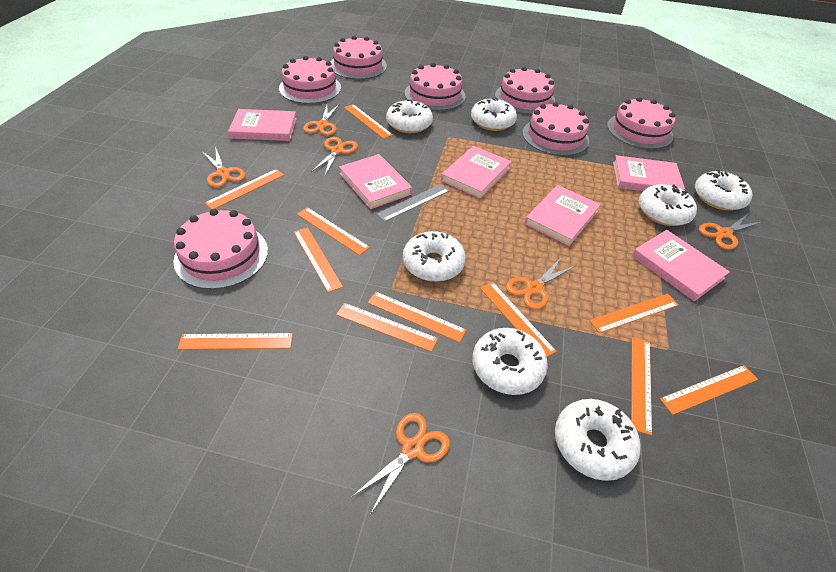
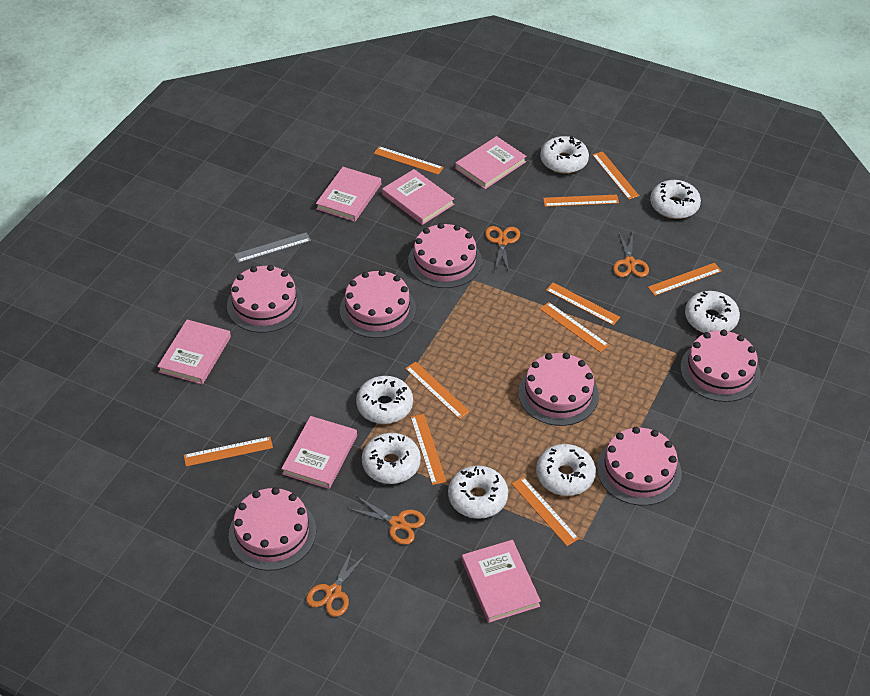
orange ruler: [178,333,293,350] [205,169,284,209] [294,227,343,293] [297,207,370,255] [336,303,438,352] [344,104,393,139] [367,292,466,343] [480,282,557,357] [589,294,679,333] [631,337,652,435] [660,365,758,415] = 11 -> [184,437,273,467] [374,146,444,175] [405,362,470,419] [410,414,447,485] [512,477,579,546] [540,302,609,352] [543,195,619,207] [546,282,620,325] [592,151,639,200] [648,263,722,296] = 10
orange scissors: [202,146,246,188] [303,104,339,136] [311,137,358,175] [352,413,450,515] [506,258,575,310] [699,214,761,250] = 6 -> [306,547,368,617] [347,495,425,545] [485,226,520,273] [613,231,649,277] = 4

